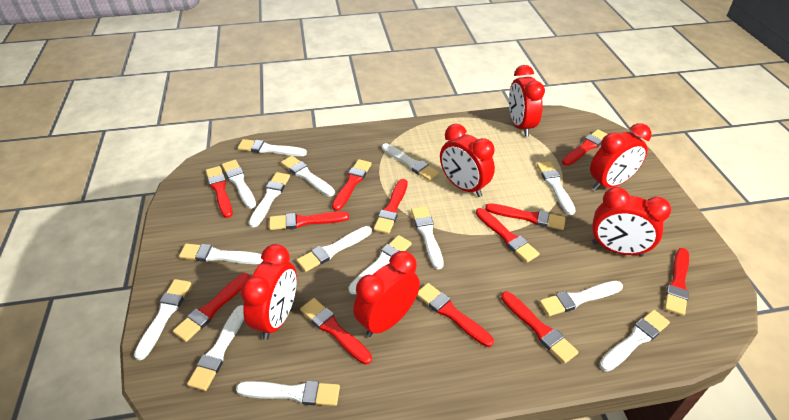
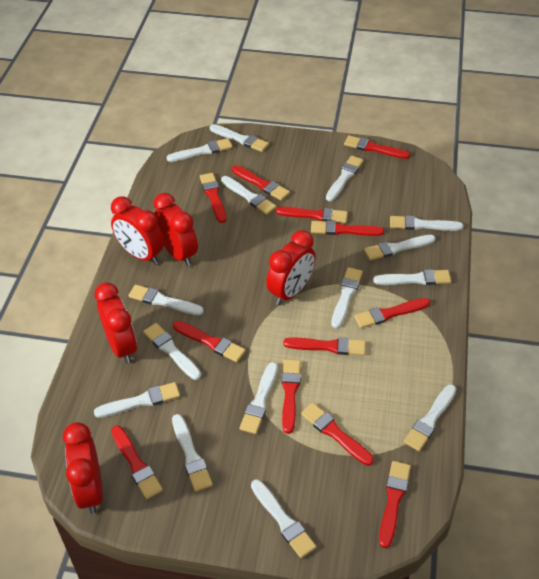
red clock: [240,244,297,340] [353,251,420,337] [440,124,495,197] [509,65,545,137] [590,123,651,190] [592,187,671,257] = 6 -> [63,422,103,514] [94,283,137,363] [111,197,164,264] [153,193,198,266] [266,230,316,305] = 5

